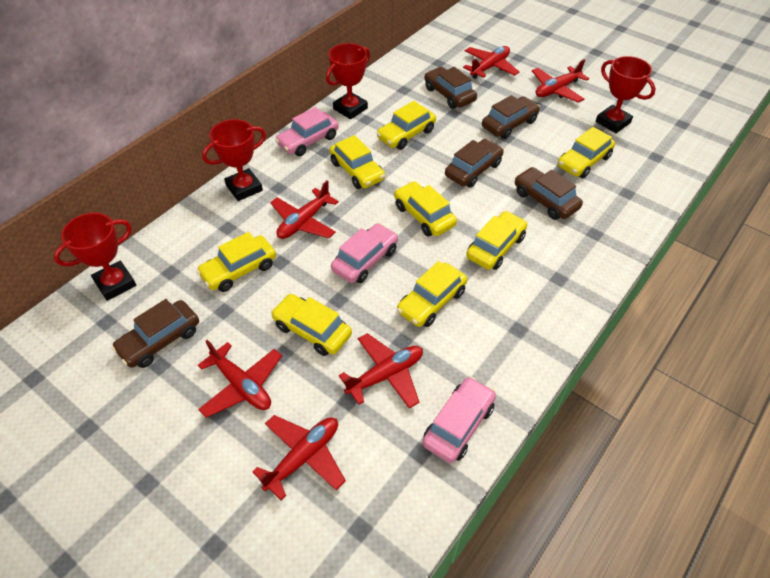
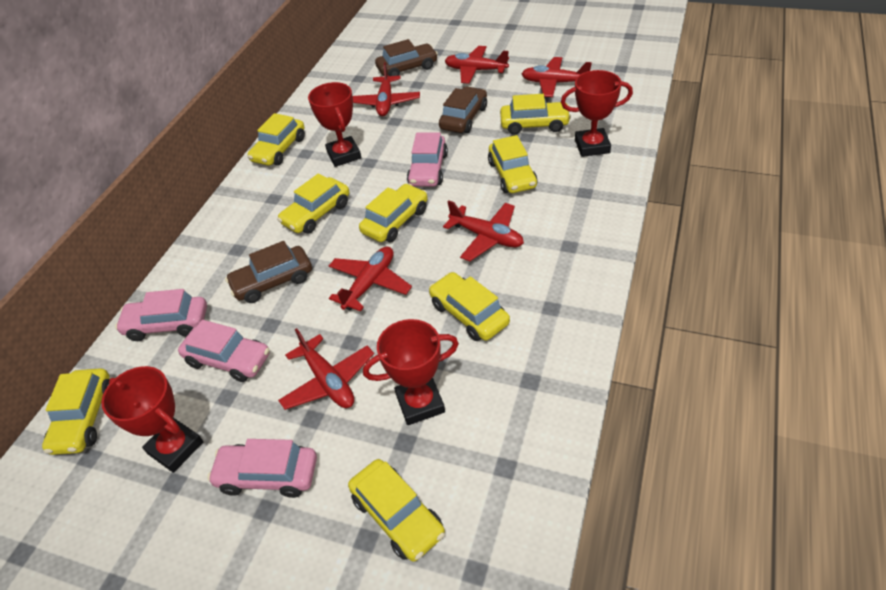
brown car: [112,299,199,368] [425,67,477,109] [445,139,504,188] [482,95,540,139] [515,167,583,220] = 5 -> [225,241,312,303] [375,39,438,76] [439,86,487,133] = 3
pink car: [275,107,339,156] [331,223,398,283] [422,377,496,463] = 3 -> [115,289,207,341] [178,320,270,382] [207,439,317,498] [407,133,448,187] = 4

